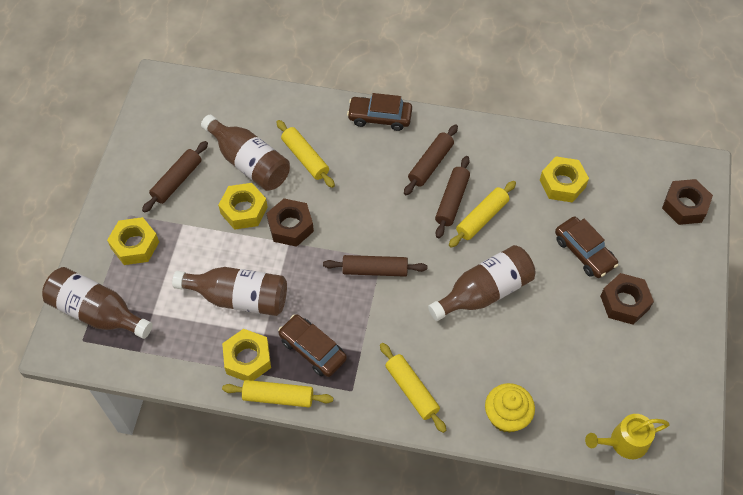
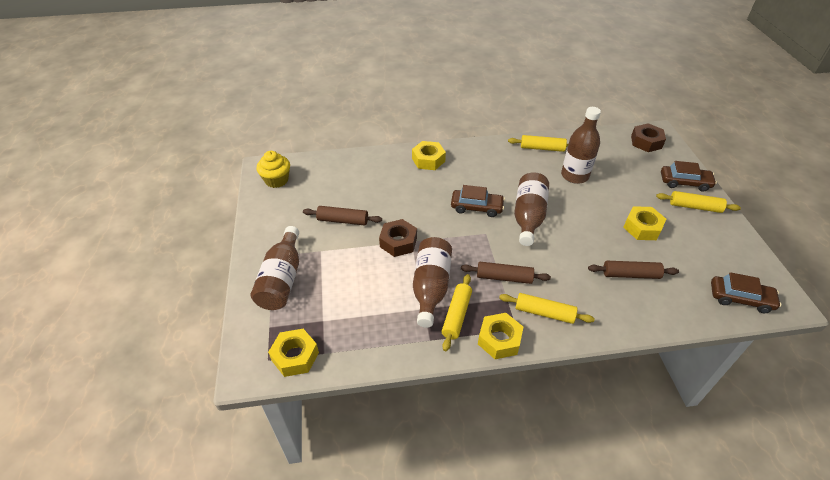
brown nut: [266,198,314,247] [600,273,654,325] [662,179,713,225] = 3 -> [379,219,417,257] [631,123,666,152] = 2
brown rolling pin: [142,141,208,213] [323,255,427,277] [404,124,458,195] [435,156,470,238] = 4 -> [303,206,382,225] [461,262,551,284] [588,261,679,279] = 3
yellow watering can: [585,414,670,459] = 1 -> none = 0

